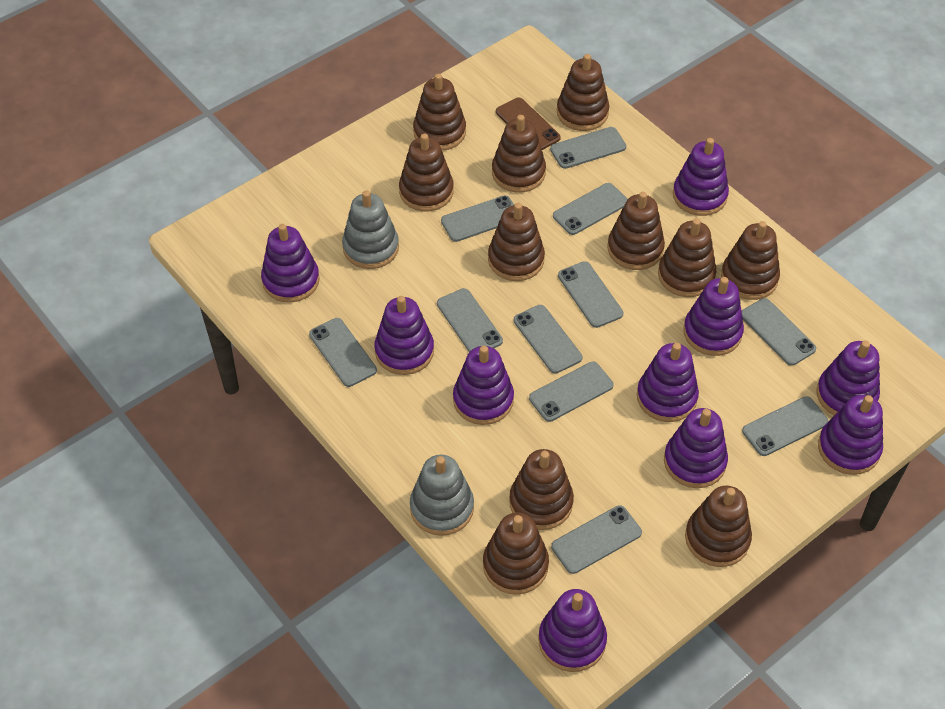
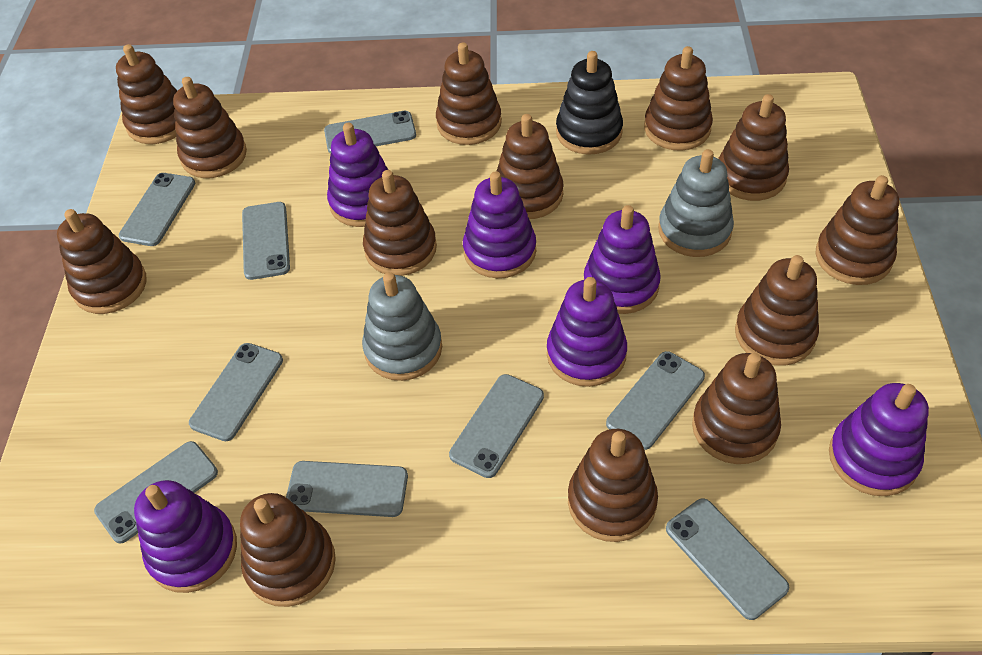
black stacking toy: none = 0 -> [556,51,623,155] = 1
brown phone: [496,97,561,150] = 1 -> none = 0
brown stacking toy: [399,133,454,211] [413,73,466,151] [483,513,549,595] [488,203,545,281] [492,115,546,192] [509,449,574,530] [557,54,609,131] [607,192,665,270] [658,218,716,297] [685,485,752,567] [721,221,780,300] = 11 -> [57,209,146,314] [116,44,177,144] [173,77,247,178] [240,493,336,607] [363,170,437,276] [436,43,502,145] [497,114,564,219] [568,429,658,542] [644,46,713,151] [692,353,781,464] [718,94,789,201] [735,255,819,366] [815,175,899,285] = 13
grey phone: [309,318,377,387] [437,288,503,352] [441,195,514,242] [514,305,582,373] [529,362,614,422] [550,127,626,169] [551,505,642,574] [553,183,628,235] [558,261,623,328] [742,298,816,366] [742,396,829,456] = 11 -> [94,441,218,544] [119,173,195,246] [189,343,283,441] [242,202,290,280] [286,461,408,517] [324,111,416,154] [449,374,544,478] [606,351,705,450] [666,498,789,620] = 9
purple stacking toy: [261,224,320,303] [374,296,434,375] [453,346,514,425] [538,589,607,672] [637,343,699,422] [664,408,728,488] [673,138,729,216] [683,277,744,356] [817,340,880,415] [818,395,883,475] = 10 -> [134,480,237,593] [327,123,388,227] [463,171,536,278] [547,277,627,387] [584,205,661,314] [829,383,929,496] = 6

